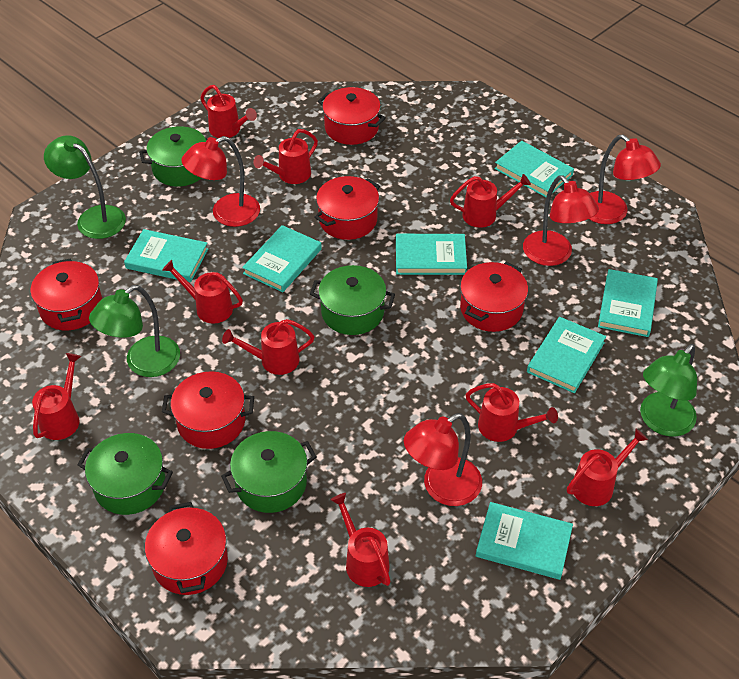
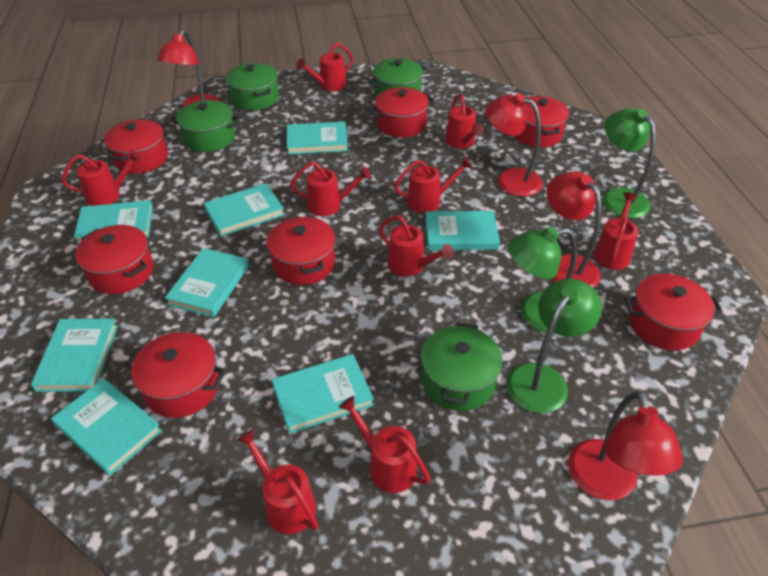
red pot: [31,259,102,330] [145,502,228,595] [162,371,254,449] [314,176,380,240] [318,87,386,145] [460,262,528,332] = 6 -> [75,225,154,294] [104,119,168,174] [125,332,226,418] [266,215,336,285] [369,87,435,138] [514,96,569,147] [624,274,723,351] = 7
turquoise book: [124,229,208,282] [242,225,322,292] [396,234,467,275] [476,502,573,580] [494,141,574,197] [527,317,606,393] [598,269,658,337] = 7 -> [31,319,118,392] [51,378,162,476] [74,200,153,245] [165,248,249,317] [204,183,285,236] [272,354,374,434] [287,122,348,154] [425,211,500,250] = 8

